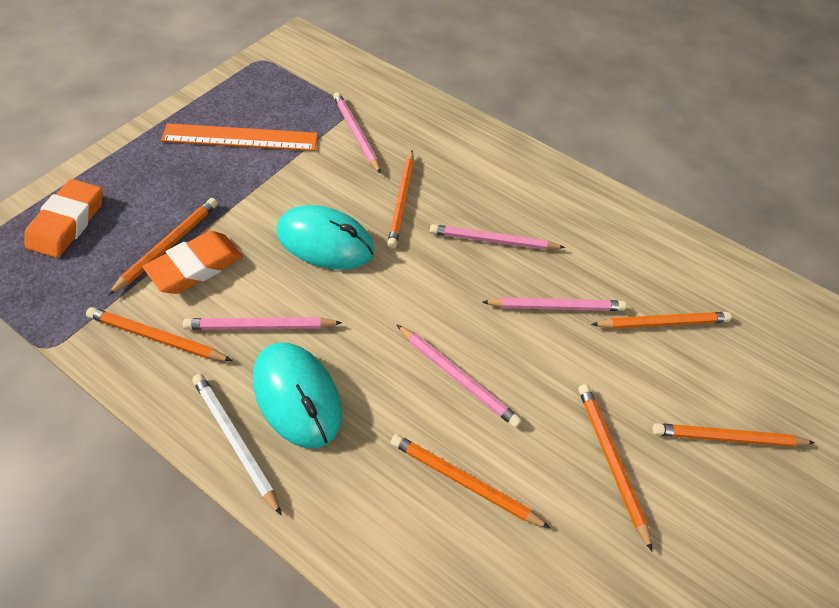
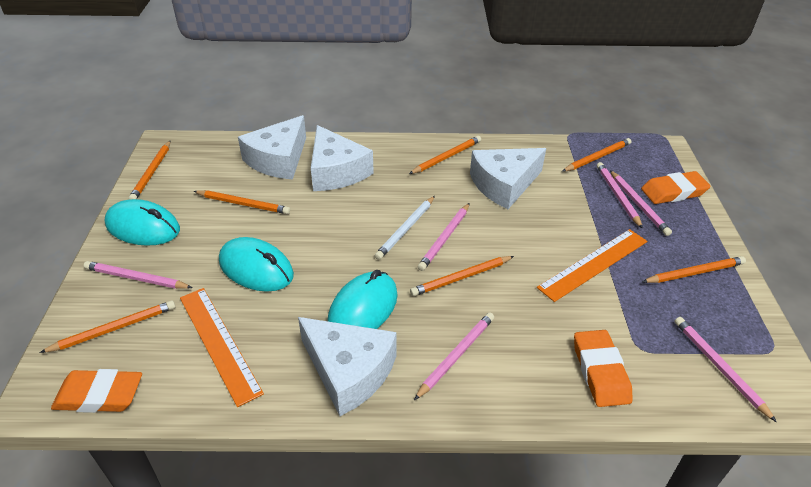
orange eraser: [24,179,103,258] [143,231,243,294] = 2 -> [51,369,142,413] [574,330,633,407] [641,171,711,204] = 3
orange ruler: [161,123,318,151] = 1 -> [180,288,264,407] [537,229,647,302] = 2
pink pencil: [183,317,342,330] [333,92,381,174] [396,324,521,428] [430,224,565,250] [482,297,626,311] = 5 -> [84,261,193,289] [414,312,494,400] [418,203,470,271] [597,162,643,229] [610,170,672,236] [675,317,777,422] = 6
turquoise mouse: [253,343,342,448] [277,205,374,270] = 2 -> [105,199,180,246] [219,237,294,292] [327,270,398,329] = 3
white cheese: none = 0 -> [238,115,306,180] [298,317,397,416] [311,125,374,191] [470,148,546,209] = 4

